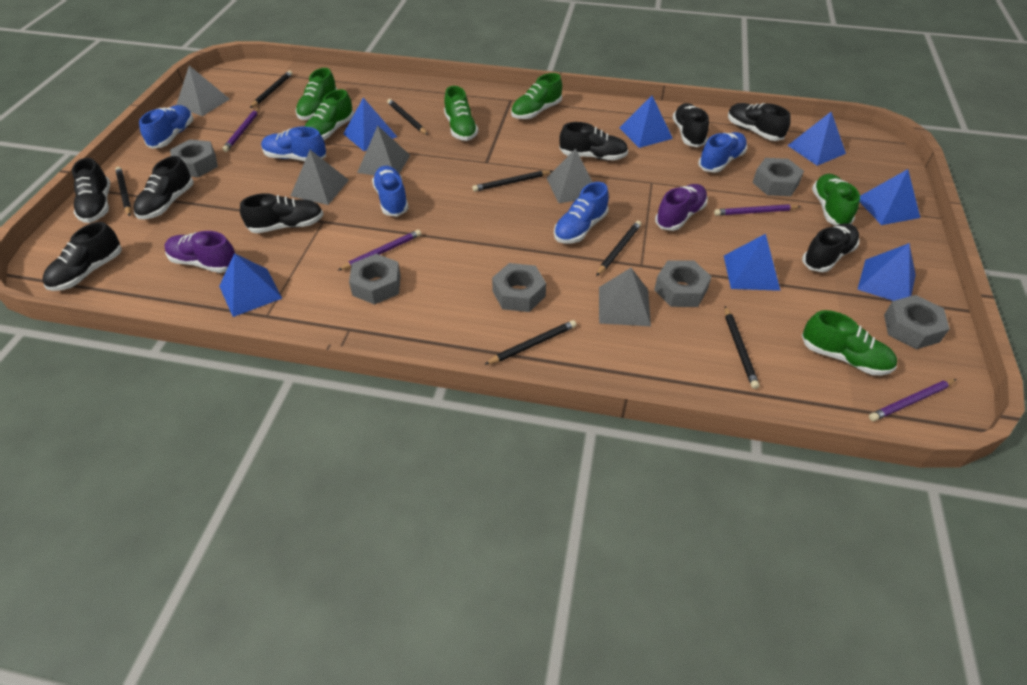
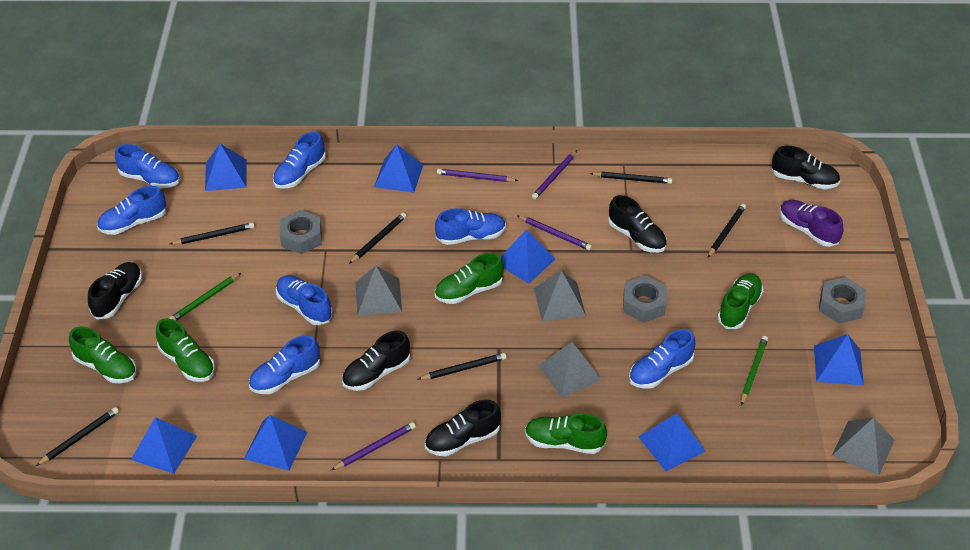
black pencil: [115,167,132,217] [250,71,293,108] [387,99,428,135] [472,171,552,192] [484,320,576,365] [596,221,641,276] [725,306,759,389] = 7 -> [36,407,119,466] [170,223,255,244] [349,212,406,264] [418,353,506,380] [590,172,672,184] [708,204,746,258] = 6
black shoe: [43,222,122,291] [72,158,110,223] [133,156,193,219] [240,193,323,233] [559,122,628,160] [673,103,709,147] [728,103,790,141] [802,223,859,272] = 8 -> [88,262,142,319] [342,331,410,391] [425,400,501,457] [608,195,667,253] [771,146,840,189] = 5
blue shoe: [139,105,193,149] [261,126,326,161] [372,166,408,217] [554,182,609,243] [698,132,747,173] = 5 -> [97,186,166,235] [115,144,180,188] [249,335,320,394] [273,132,326,189] [276,275,333,325] [435,208,506,245] [629,329,695,389] = 7
green pencil: none = 0 -> [169,273,241,321] [741,336,768,406] = 2
green shoe: [296,68,337,120] [304,89,354,140] [444,86,478,141] [511,73,562,119] [802,310,897,375] [812,174,860,225] = 6 -> [69,327,136,383] [156,318,215,382] [435,253,504,304] [525,413,607,454] [717,273,763,329] = 5
grey nut: [170,139,218,177] [349,254,401,305] [492,263,546,312] [654,260,712,307] [752,158,804,196] [884,295,950,349] = 6 -> [280,210,322,254] [623,275,667,323] [819,277,866,324] = 3
grey pyramid: [176,66,230,116] [291,150,349,205] [357,126,410,175] [547,149,593,203] [599,268,651,326] = 5 -> [355,266,402,316] [534,270,586,321] [538,342,602,398] [832,417,895,476] = 4
purple shoe: [164,231,236,273] [655,184,708,231] = 2 -> [780,200,843,247] = 1

